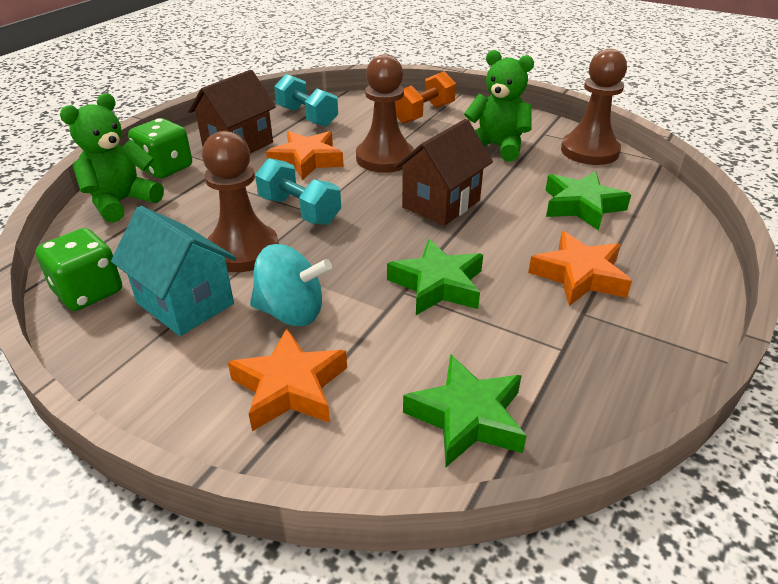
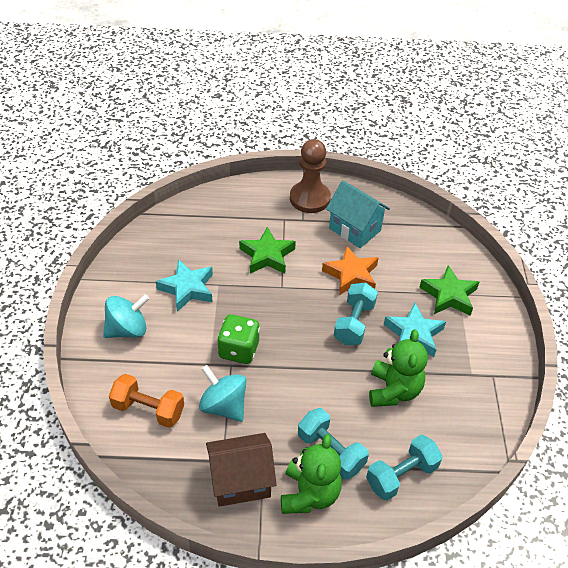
brown house: [188,70,276,153] [394,119,493,226] = 2 -> [206,433,277,507] = 1
brown pawn: [202,131,279,272] [356,54,414,173] [561,49,627,165] = 3 -> [290,139,331,213] = 1
green dice: [36,228,122,311] [128,118,192,178] = 2 -> [217,314,260,364] = 1
green star: [387,239,483,315] [403,354,526,467] [546,171,631,230] = 3 -> [239,227,296,274] [419,265,479,316] = 2
orange star: [228,328,347,431] [266,131,344,180] [528,231,632,306] = 3 -> [322,245,379,295] = 1
turquoise dumbbell: [255,158,341,225] [274,74,338,127] = 2 -> [298,408,369,479] [334,283,378,345] [366,435,443,501] = 3
turquoise spinning top: [250,244,332,326] = 1 -> [103,294,149,338] [199,365,247,422] = 2
turquoise star: none = 0 -> [156,259,213,312] [384,303,446,357] = 2

